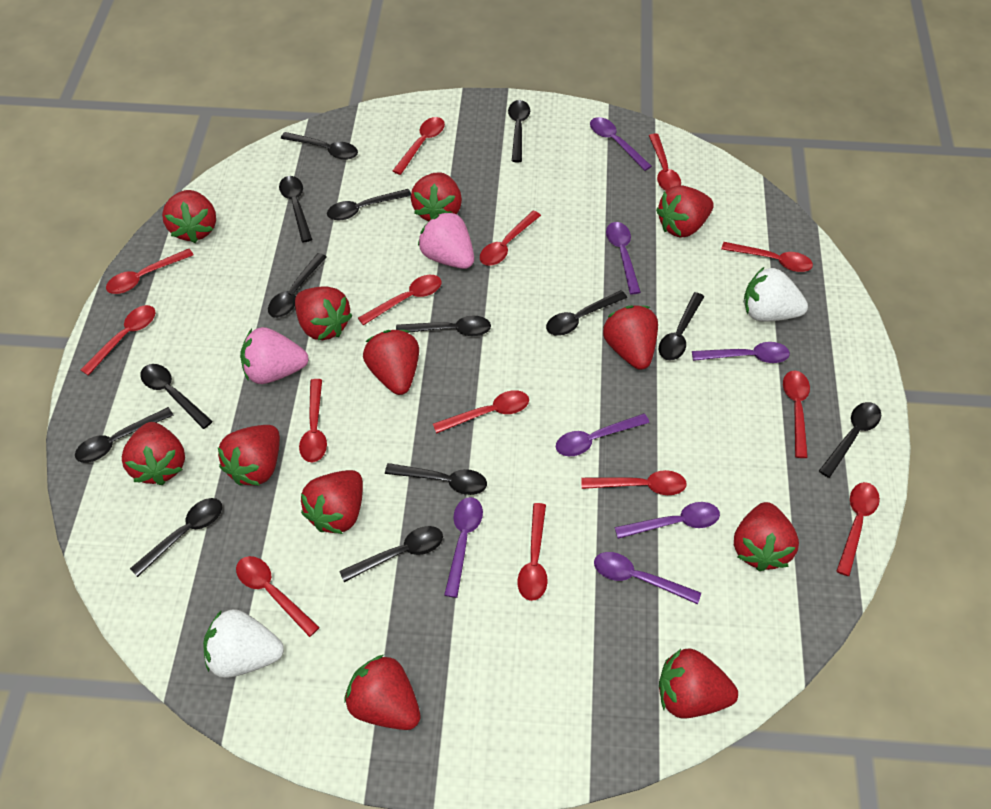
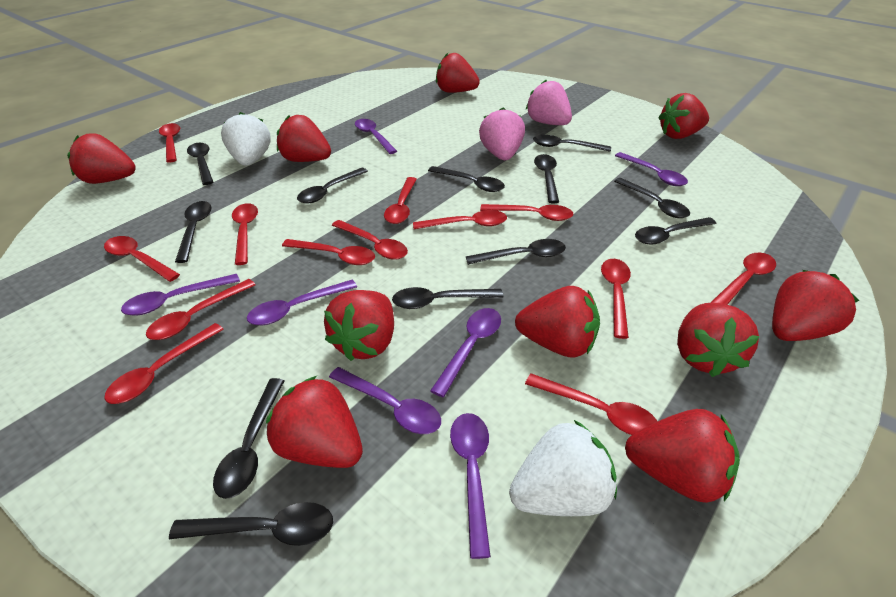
black spoon: [75,407,173,463] [130,498,222,577] [140,364,213,429] [268,253,326,318] [279,176,313,242] [281,132,358,160] [327,189,411,220] [339,526,443,582] [385,463,487,495] [396,315,491,336] [508,100,530,162] [546,290,627,336] [659,292,704,360] [819,402,881,478] = 14 -> [169,502,333,546] [175,201,212,263] [187,143,213,185] [213,378,284,499] [297,168,368,203] [392,287,503,309] [428,166,505,192] [466,239,566,265] [533,135,611,152] [534,154,559,203] [614,178,690,218] [635,217,716,244] = 12
red spoon: [81,305,156,376] [106,249,194,294] [236,556,320,637] [299,379,327,462] [358,275,442,325] [393,117,445,175] [433,390,529,434] [480,210,541,266] [518,503,548,601] [581,470,687,495] [649,134,681,191] [721,242,813,272] [783,371,810,458] [836,482,880,576] = 14 -> [104,236,180,282] [104,323,224,404] [146,279,256,340] [159,123,180,162] [232,203,258,265] [282,239,375,265] [332,220,408,260] [384,177,417,224] [413,210,507,229] [480,204,574,221] [525,373,657,435] [601,259,631,339] [710,253,776,305] = 13
red strawberry: [122,422,185,485] [162,190,216,243] [218,425,280,486] [295,286,353,340] [301,470,363,534] [344,655,421,730] [363,330,419,395] [411,172,462,221] [603,305,658,370] [656,185,714,238] [659,648,738,718] [734,502,799,571] = 12 -> [67,133,136,184] [266,376,363,468] [277,115,331,162] [324,290,394,361] [436,53,480,93] [515,286,600,357] [625,409,740,503] [658,93,709,139] [677,303,760,377] [772,270,859,341] = 10

